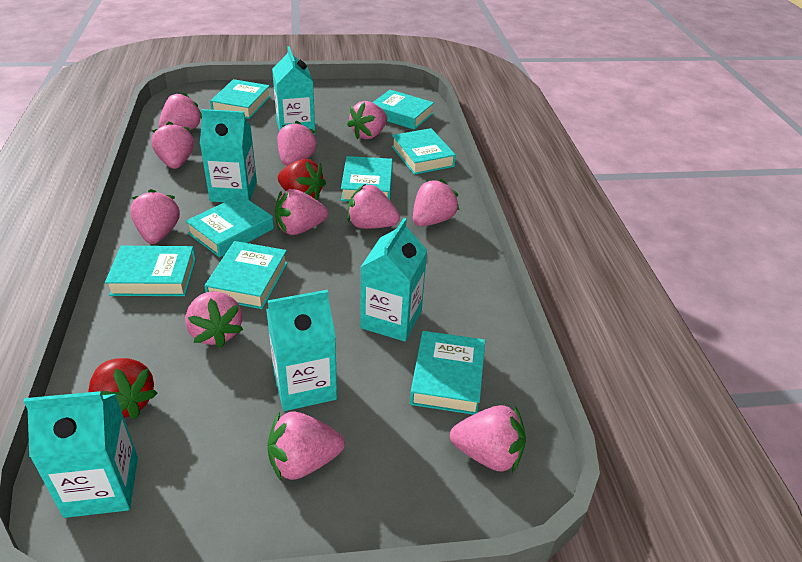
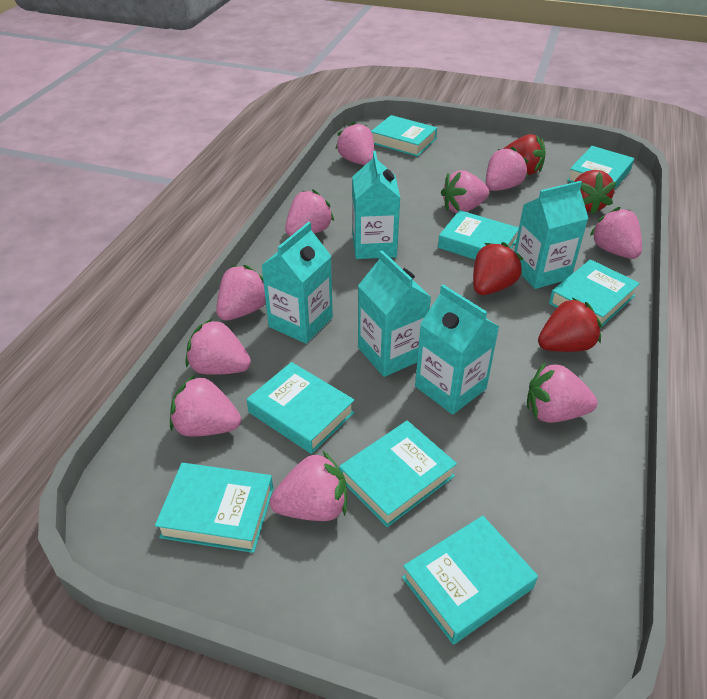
pink strawberry: [130,189,180,244] [151,122,194,169] [159,92,202,130] [185,291,244,348] [267,412,345,481] [275,189,328,235] [277,121,318,166] [347,101,387,140] [347,184,400,229] [413,179,459,226] [450,405,526,473] = 11 -> [170,375,241,437] [186,318,251,375] [216,265,266,321] [270,451,347,521] [285,189,334,236] [336,122,374,165] [441,171,489,213] [486,147,528,191] [527,362,598,423] [590,207,642,259] = 10
red strawberry: [88,358,158,419] [278,159,326,200] = 2 -> [473,242,523,295] [503,134,546,175] [538,298,602,352] [574,170,616,215] = 4

